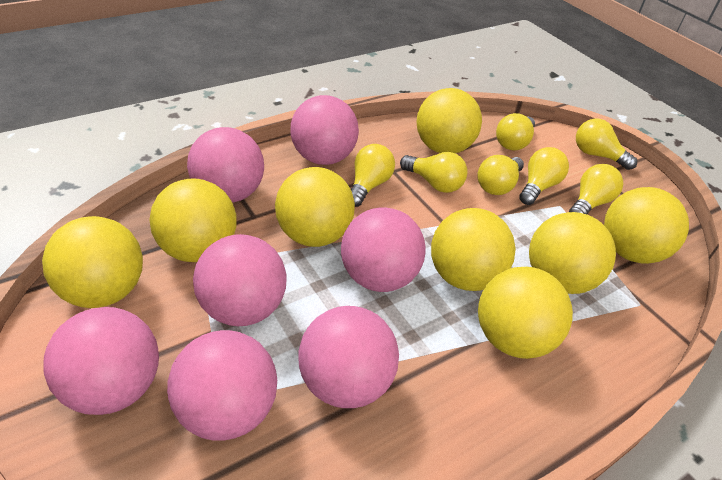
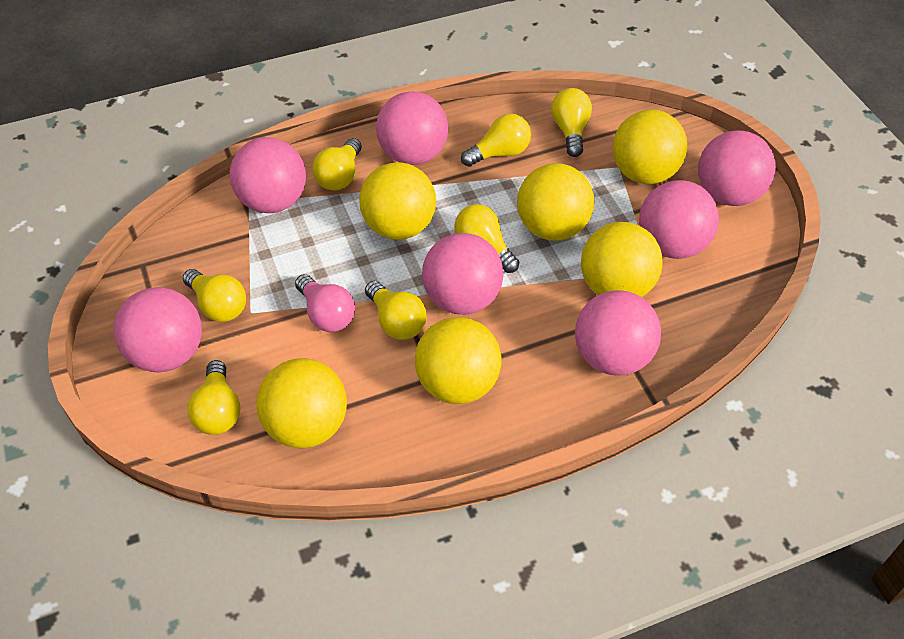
pink light bulb: none = 0 -> [295,274,355,332] = 1
yellow ball: [42,216,143,308] [149,178,236,262] [275,167,355,247] [416,88,482,153] [431,208,516,291] [478,267,573,359] [529,212,616,294] [604,187,689,264] = 8 -> [256,358,347,448] [359,162,436,240] [415,317,502,404] [517,163,594,241] [581,222,663,297] [613,110,687,184] = 6

